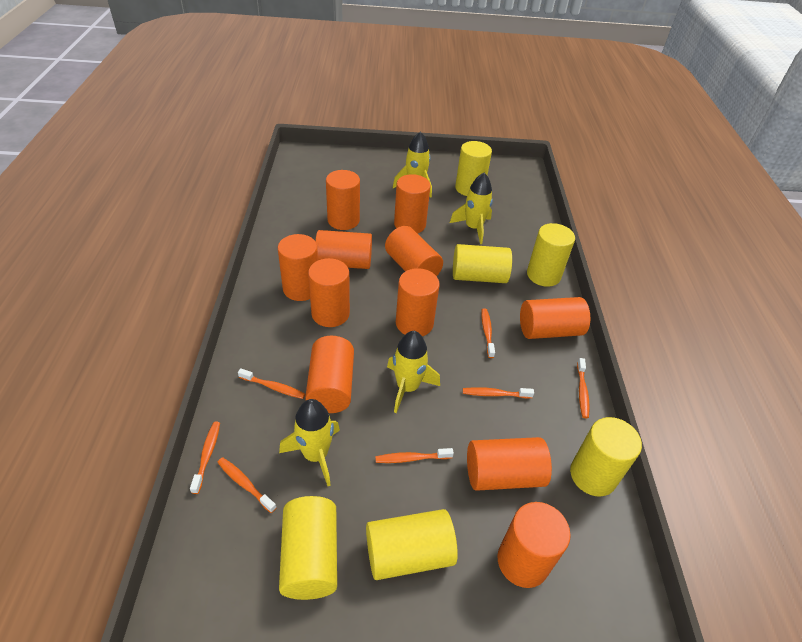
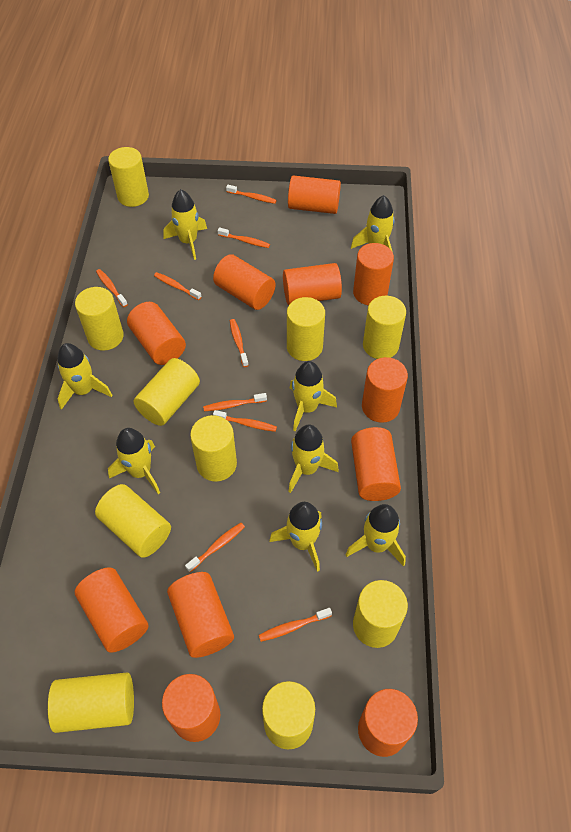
orange toothbrush: [190,421,220,494] [217,457,277,513] [238,368,305,399] [375,448,454,463] [463,387,534,398] [481,308,495,358] [577,358,590,418] = 7 -> [96,269,128,307] [154,272,201,300] [185,523,245,572] [203,393,267,411] [213,410,277,432] [217,227,270,248] [226,185,277,204] [230,319,249,367] [259,608,332,642] = 9
yellow cylinder: [279,496,337,600] [366,509,458,580] [453,244,512,283] [455,141,492,196] [527,223,575,287] [570,417,642,497] = 6 -> [48,672,134,733] [75,287,124,351] [95,484,171,558] [108,147,149,207] [134,358,200,426] [190,415,237,482] [262,681,315,749] [287,297,325,361] [353,580,408,648] [363,296,406,359] = 10
yellow rocket: [279,399,340,486] [387,331,440,413] [393,131,432,198] [450,173,493,244] = 4 -> [57,343,112,410] [108,428,160,494] [163,189,207,260] [269,502,322,572] [288,425,339,493] [290,361,337,431] [345,504,406,566] [351,195,395,252] = 8

